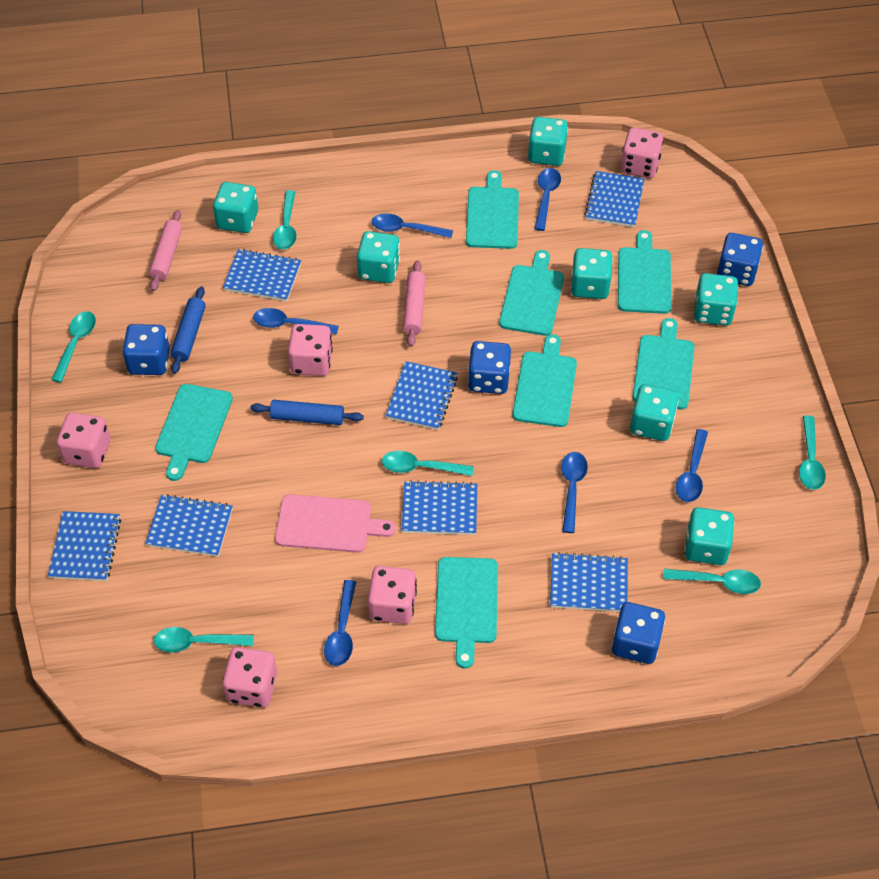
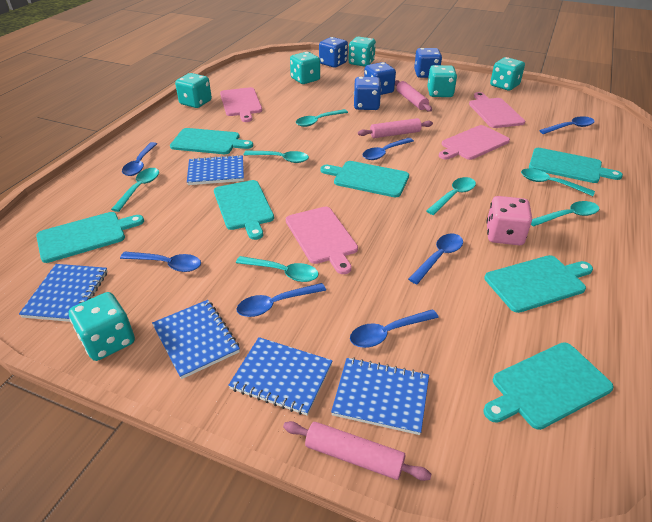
blue notebook: [48,511,121,581] [145,494,233,557] [223,249,301,301] [386,361,458,430] [402,480,477,535] [550,552,628,612] [584,171,644,227] = 7 -> [19,264,108,322] [152,300,240,379] [187,155,244,185] [228,337,333,415] [331,358,429,435] = 5
blue rolling pin: [170,286,206,374] [250,400,364,425] = 2 -> none = 0
blue spoon: [253,308,339,335] [324,580,356,666] [372,213,453,238] [534,168,561,231] [561,452,588,533] [676,429,708,502] = 6 -> [120,252,201,272] [122,142,157,176] [236,283,326,317] [350,309,439,348] [362,138,414,160] [408,233,463,284] [539,116,595,134] = 7
pink cutting board: [275,494,396,553] = 1 -> [220,87,262,122] [286,207,358,274] [439,125,510,160] [469,92,525,128] = 4
pink dice: [57,413,110,468] [222,647,277,708] [288,324,333,376] [368,566,417,624] [621,128,663,178] = 5 -> [486,196,532,245] = 1
pink rolling pin: [149,210,182,291] [403,260,426,347] = 2 -> [283,421,431,481] [358,118,433,138] [395,80,432,112] = 3
turquoise dice: [213,182,258,233] [357,231,400,283] [528,117,568,166] [571,248,613,299] [630,384,679,441] [684,507,735,565] [694,273,738,326] = 7 -> [69,292,135,361] [175,73,212,108] [290,52,320,84] [348,37,376,67] [427,65,457,97] [490,57,525,91] = 6
turquoise spoon: [51,311,96,382] [154,627,254,653] [273,190,297,250] [382,451,474,476] [663,569,761,594] [799,415,826,490] = 6 -> [111,168,159,212] [236,256,319,282] [244,150,309,163] [296,109,348,127] [426,177,476,215] [521,168,595,196] [531,201,599,226] = 7

